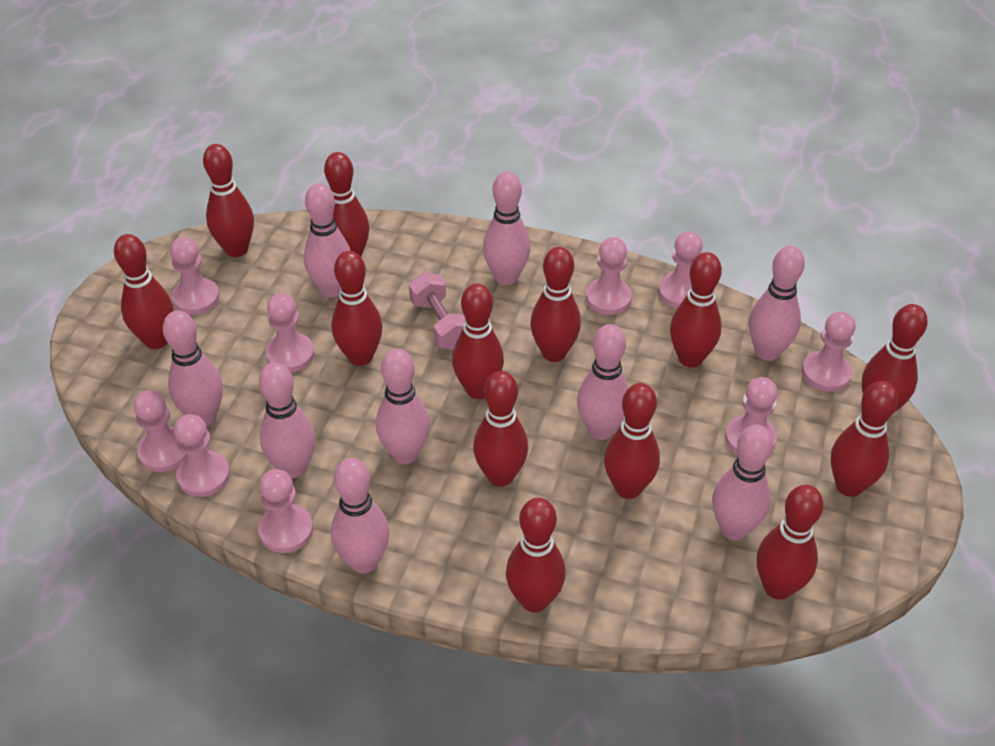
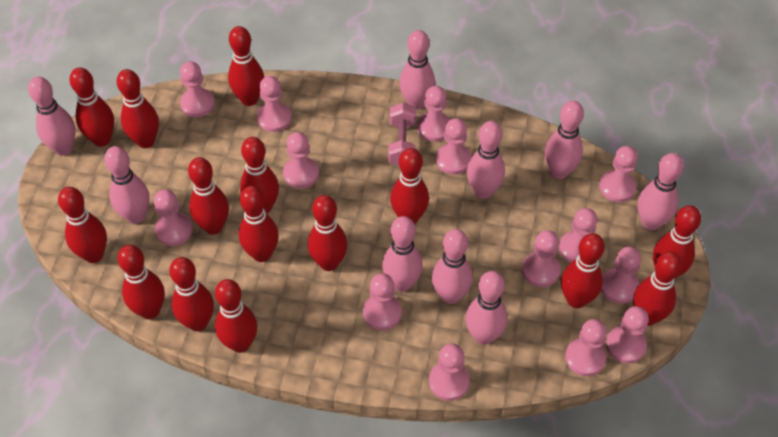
pink pawn: [133,390,187,472] [170,237,220,315] [174,414,230,497] [258,469,313,553] [266,293,314,372] [586,237,632,315] [659,231,703,308] [725,377,778,455] [802,311,856,392] = 9 -> [154,189,193,246] [180,61,215,117] [257,76,292,132] [283,132,319,188] [363,273,402,330] [417,86,450,142] [429,343,470,401] [436,118,471,175] [522,230,561,287] [559,208,597,263] [565,319,606,376] [599,146,638,202] [601,247,641,303] [606,306,649,363] = 14
red bowling pin: [114,234,173,349] [203,144,254,257] [324,152,370,257] [332,251,382,366] [452,284,504,399] [473,371,528,487] [506,498,566,613] [530,247,581,362] [604,383,660,499] [670,252,722,368] [757,485,824,600] [831,381,898,497] [862,304,928,412] = 13 -> [58,187,107,263] [70,67,114,147] [117,69,159,148] [118,245,165,319] [169,257,214,331] [188,157,229,235] [215,279,257,353] [228,26,264,106] [239,186,279,262] [240,137,279,213] [308,195,348,271] [390,148,429,224] [561,233,605,308] [633,251,682,326] [653,205,701,279] = 15

